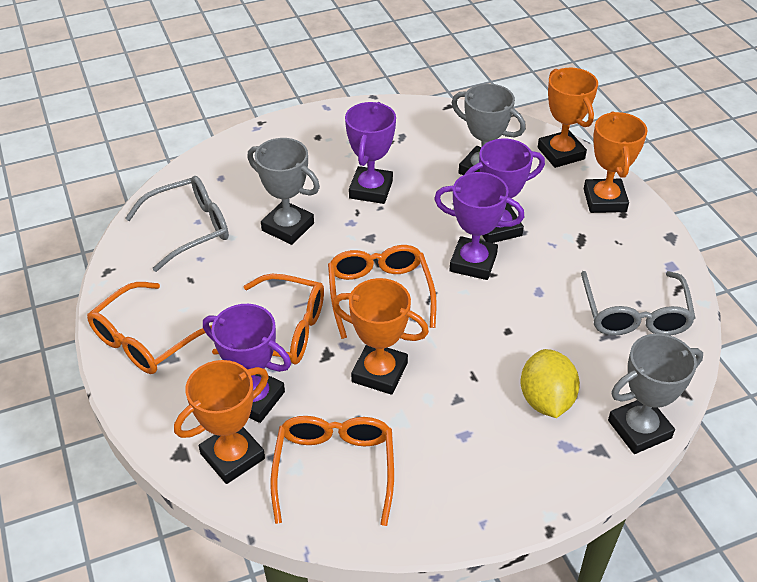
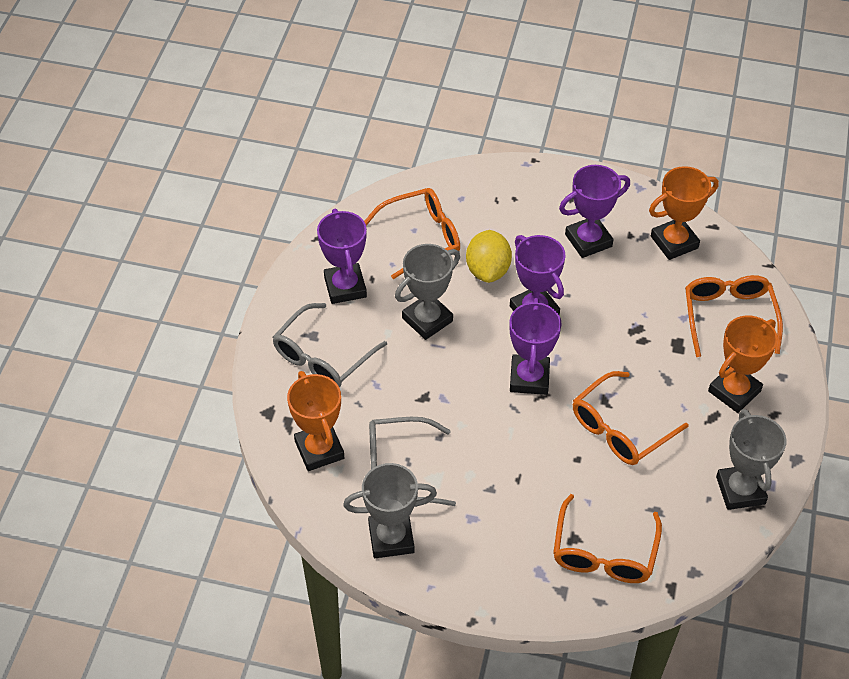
orange trophy: [174,360,269,484] [332,278,429,395] [538,68,598,168] [584,111,648,213] = 4 -> [287,371,344,471] [649,166,719,260] [708,316,778,413] = 3

